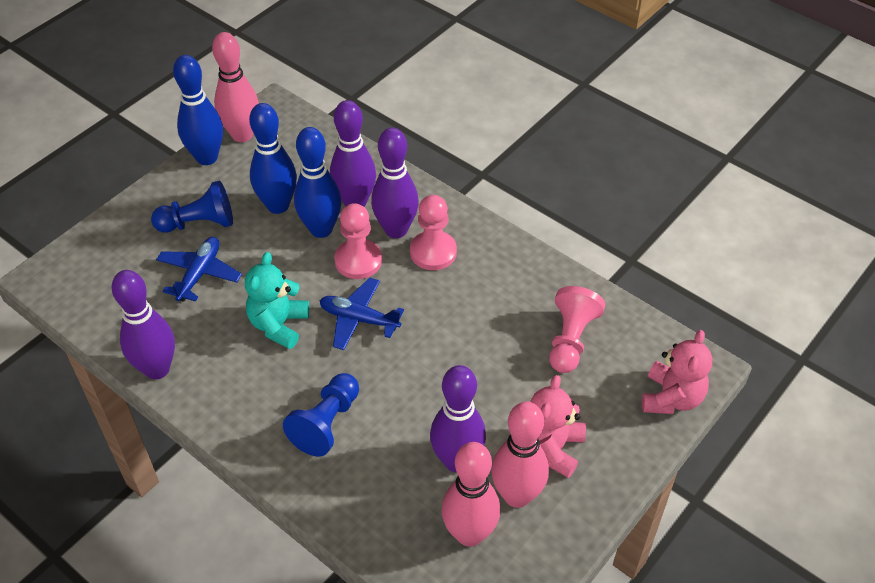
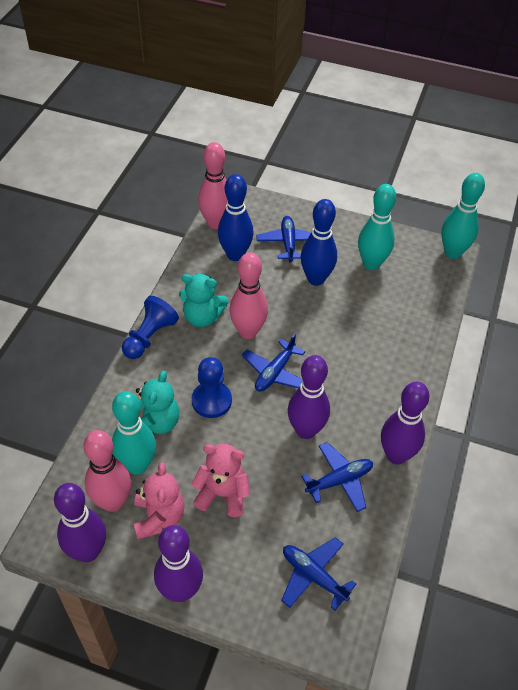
blue bowling pin: [173,55,223,165] [249,103,297,214] [294,127,342,238] = 3 -> [218,174,253,261] [301,199,337,286] = 2
blue plane: [156,237,242,302] [320,278,404,350] = 2 -> [242,334,305,392] [256,216,311,262] [281,537,356,610] [301,442,373,512] = 4
pink pawn: [334,203,382,279] [410,195,457,270] [549,286,605,373] = 3 -> none = 0
turquoise bowling pin: none = 0 -> [112,391,156,475] [358,184,396,270] [442,173,485,259] = 3
turquoise teddy bear: [245,252,309,349] = 1 -> [136,371,179,435] [179,274,228,327] = 2

